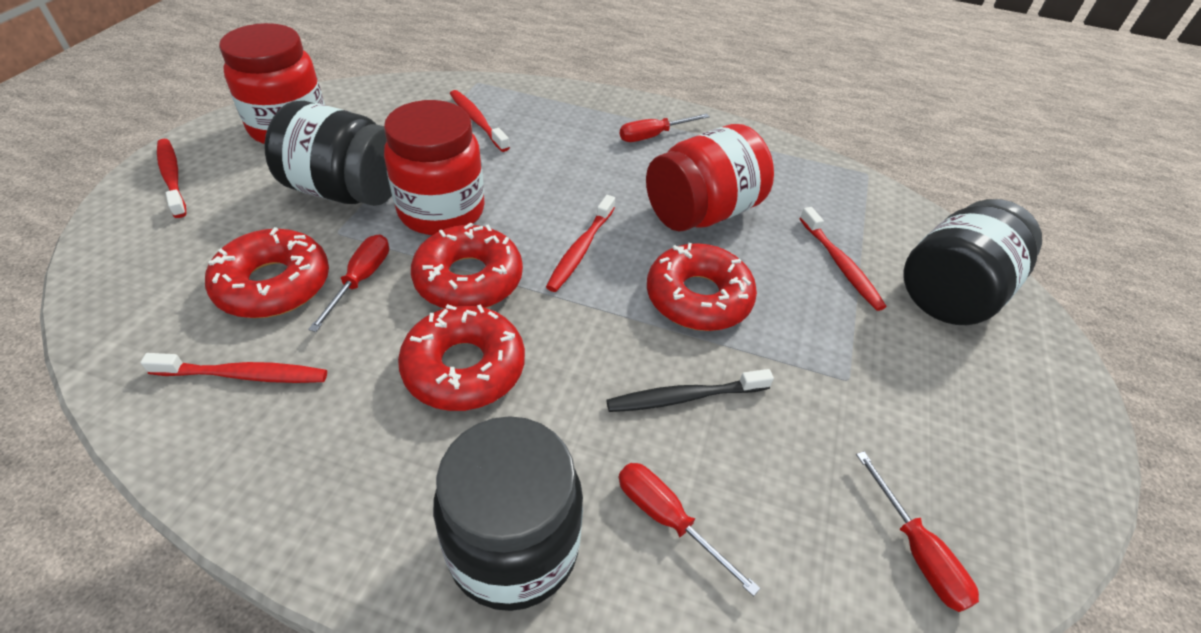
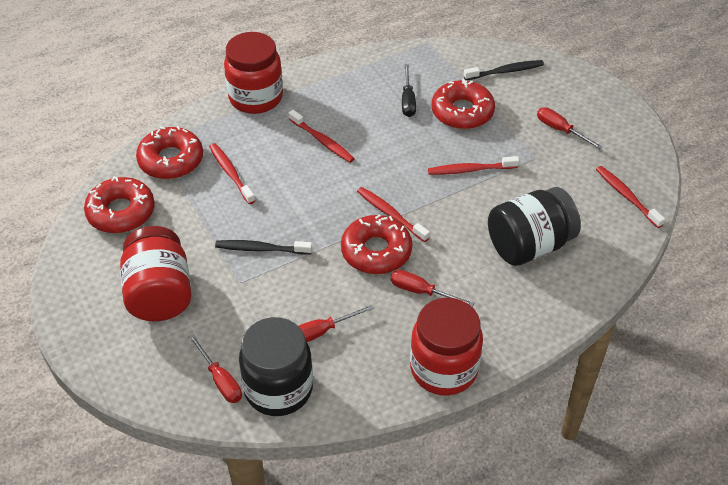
black jar: [265,101,392,206] [433,416,583,611] [903,199,1042,325] = 3 -> [239,317,313,416] [488,187,581,266] = 2
black screwdriver: none = 0 -> [402,64,416,117] = 1
black toothbrush: [606,369,774,412] = 1 -> [215,240,312,254] [464,60,544,80] = 2

